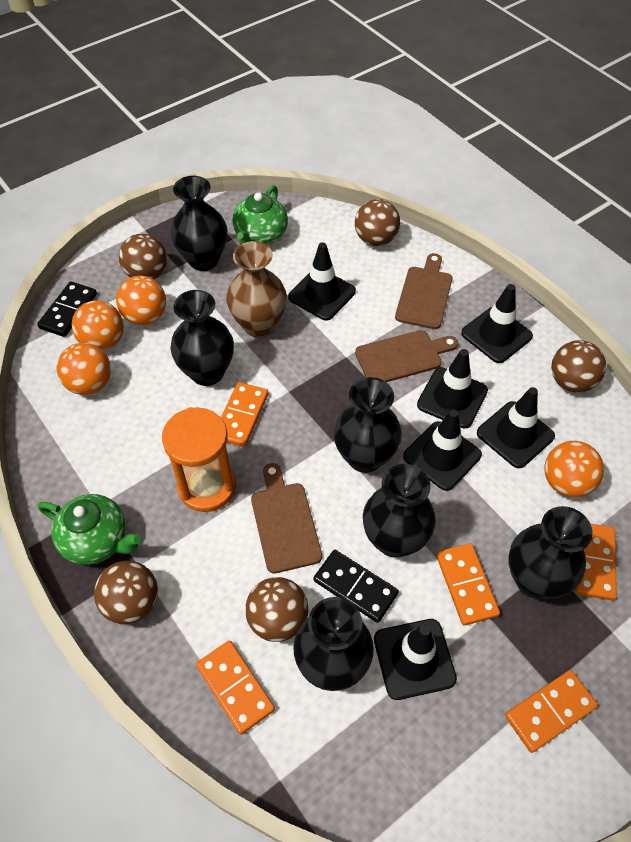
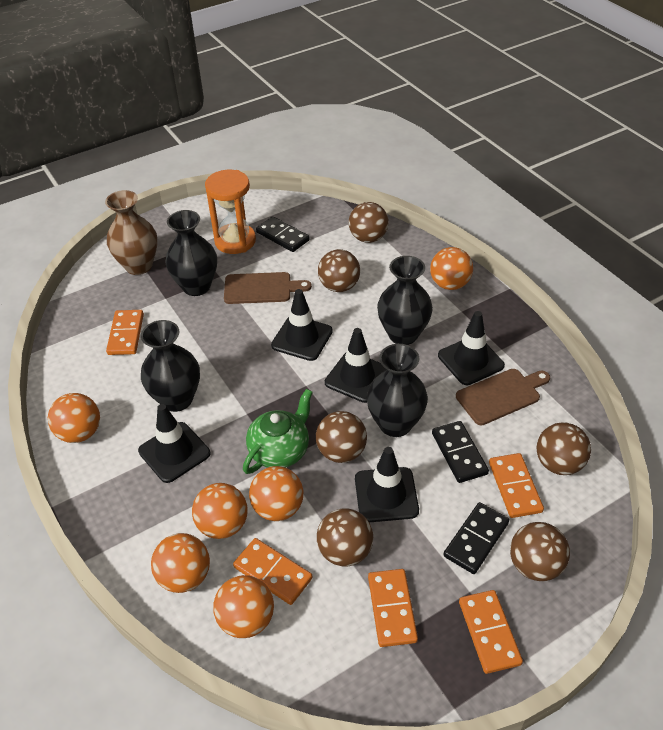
black domino: [37,281,97,337] [313,550,399,623] = 2 -> [256,216,310,252] [432,421,489,483] [443,502,509,574] = 3
black traffic cone: [288,242,356,320] [374,619,457,700] [403,409,482,491] [417,349,488,428] [461,284,533,363] [477,387,555,468] = 6 -> [138,404,210,483] [271,289,333,361] [325,328,387,403] [355,447,419,522] [438,311,505,385] = 5
black vase: [170,290,234,386] [171,176,227,271] [293,597,374,691] [334,377,402,473] [363,464,436,558] [509,506,593,599] = 6 -> [141,320,200,412] [165,210,217,296] [367,344,428,437] [377,256,433,345] = 4
brown ball: [94,561,158,624] [119,234,167,279] [245,577,308,642] [355,199,400,246] [551,340,606,393] = 5 -> [316,411,367,463] [317,508,373,567] [318,249,360,292] [349,202,389,243] [510,522,570,581] [536,422,591,475] = 6
brown cutting board: [251,463,322,574] [355,330,458,382] [395,253,452,329] = 3 -> [224,272,312,304] [456,369,550,425] = 2
green teapot: [38,494,141,565] [232,185,288,245] = 2 -> [243,389,313,474] = 1
orange ball: [57,343,111,395] [71,300,124,351] [116,276,166,325] [544,441,604,498] = 4 -> [48,393,100,443] [151,533,210,593] [192,483,248,539] [213,575,274,638] [249,466,304,521] [430,247,473,290] = 6

